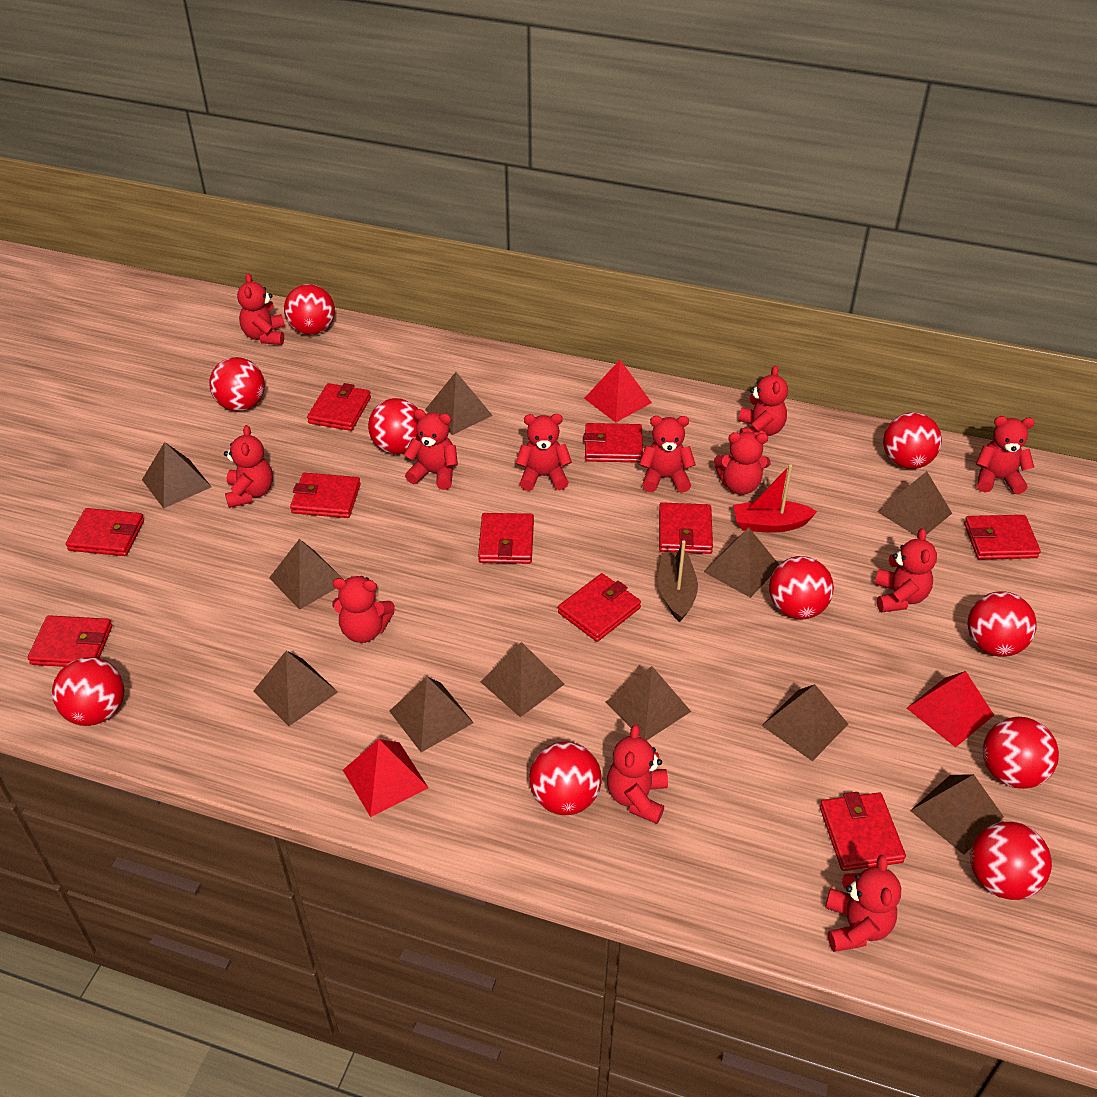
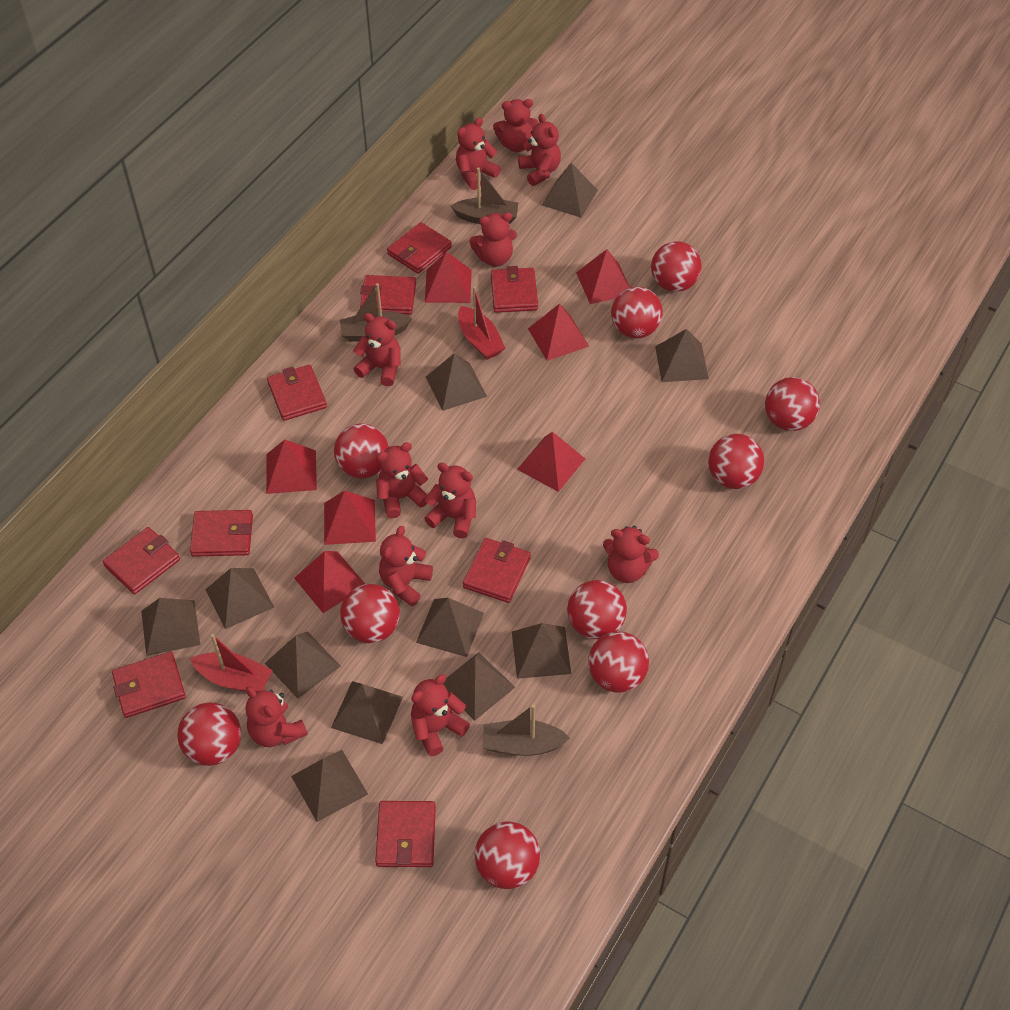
brown boat: [658,540,698,622] = 1 -> [340,283,412,342] [451,167,518,224] [483,704,570,756] = 3
red boat: [733,464,817,533] = 1 -> [190,634,273,692] [458,286,505,360] = 2
red pyramid: [343,739,428,817] [584,360,652,423] [907,671,994,747] = 3 -> [266,440,317,494] [294,551,365,613] [324,490,376,545] [425,252,472,303] [517,431,585,492] [528,303,589,361] [576,249,630,304] = 7
red teddy bear: [224,425,273,508] [237,273,285,345] [332,576,395,643] [404,409,458,490] [516,414,572,491] [607,724,668,824] [639,416,696,493] [714,431,770,495] [739,365,788,436] [825,855,901,952] [875,528,937,612] [976,416,1035,494] = 12 -> [246,687,308,747] [353,313,401,386] [376,442,428,518] [379,526,433,607] [411,674,470,756] [424,463,476,538] [456,117,501,190] [469,212,517,267] [493,99,538,152] [518,114,561,186] [603,526,659,583] = 11
red wallet: [28,615,112,667] [66,508,144,556] [290,473,361,518] [307,383,371,431] [478,513,534,564] [558,573,641,642] [584,423,643,463] [659,502,713,554] [820,792,906,871] [964,515,1041,559] = 10 -> [103,527,180,594] [112,651,186,718] [190,510,253,557] [267,365,327,421] [360,275,416,315] [375,801,436,867] [387,222,452,274] [463,538,531,603] [491,266,538,313] = 9

